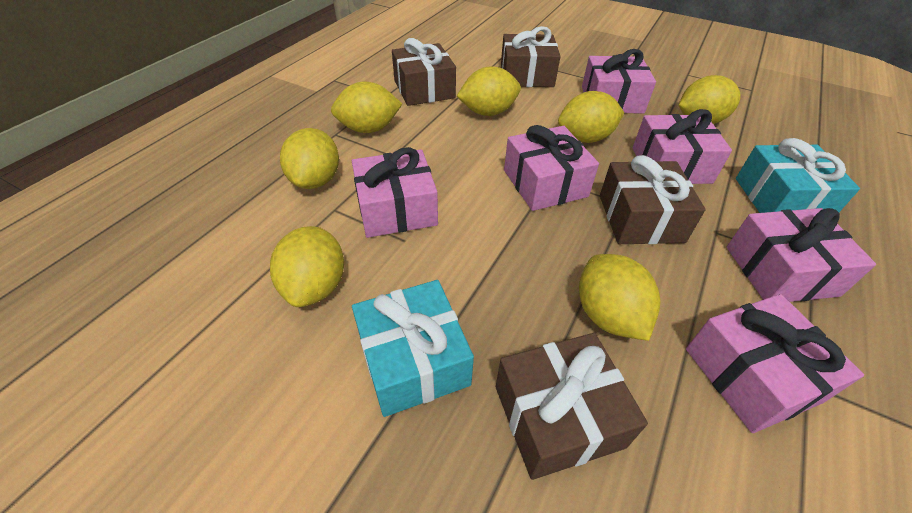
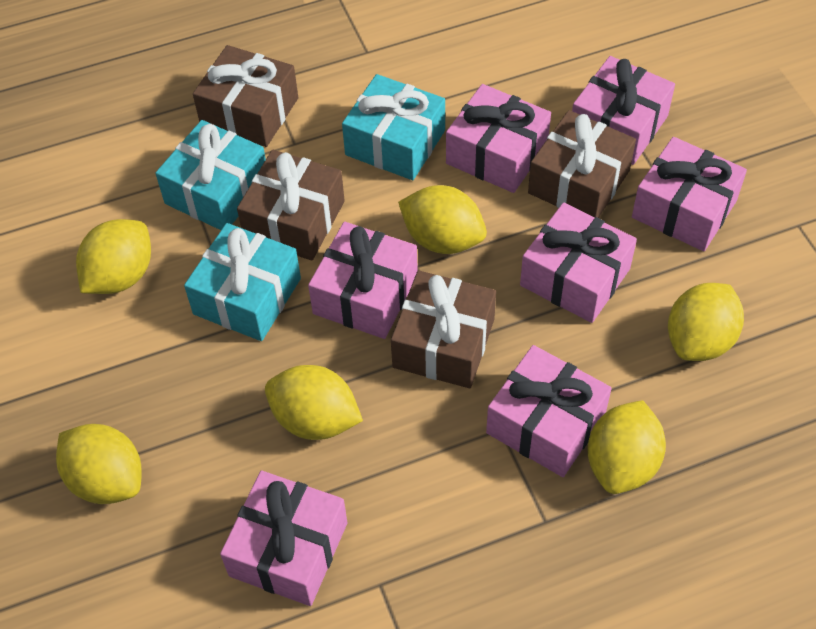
pink gift: [352,147,438,238] [504,125,599,211] [582,49,656,114] [632,109,732,184] [686,294,864,433] [727,208,876,302] = 6 -> [220,471,347,606] [308,222,418,339] [446,84,551,193] [486,345,612,477] [520,203,637,323] [572,56,675,165] [632,137,747,251] = 7
turquoise gift: [352,280,474,417] [736,138,860,213] = 2 -> [155,120,266,230] [184,223,301,341] [342,74,445,180] = 3
yellow lemon: [270,226,344,307] [280,128,339,189] [331,82,402,133] [457,67,521,116] [558,91,625,143] [579,254,661,341] [679,75,741,124] = 7 -> [56,424,142,504] [76,219,151,294] [265,365,363,440] [398,185,487,254] [588,400,666,494] [668,283,744,361] = 6

